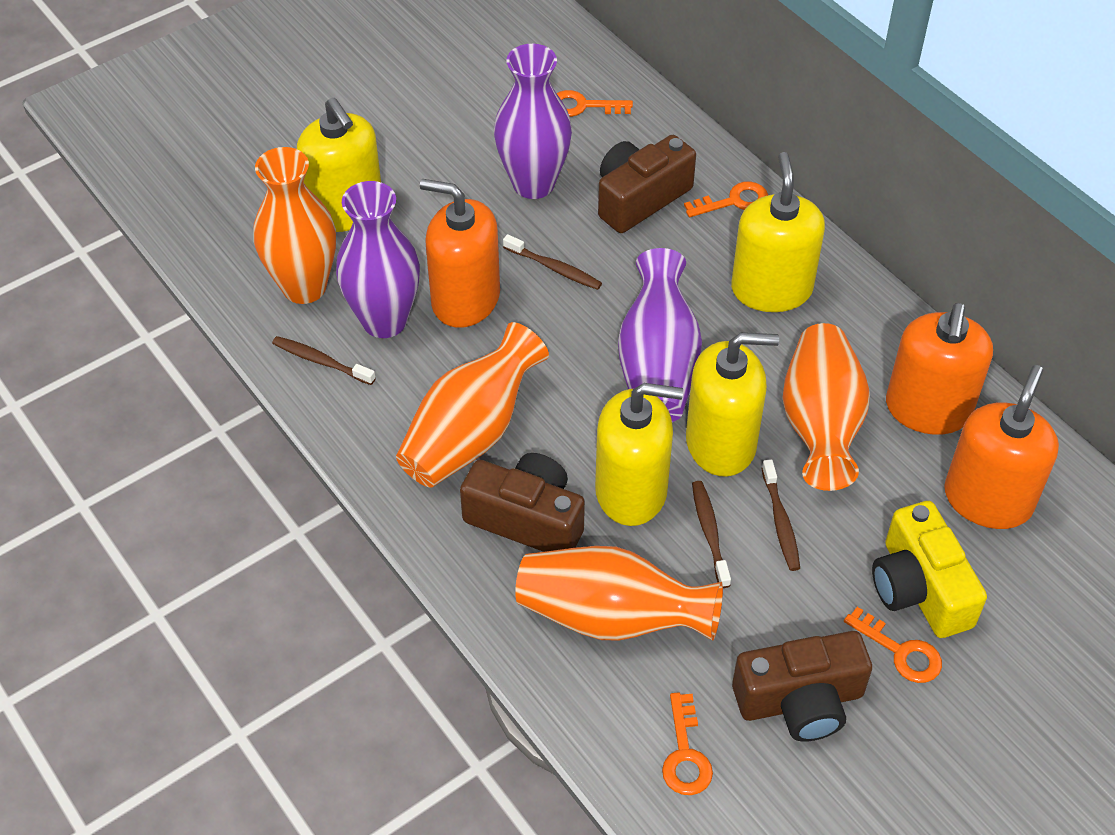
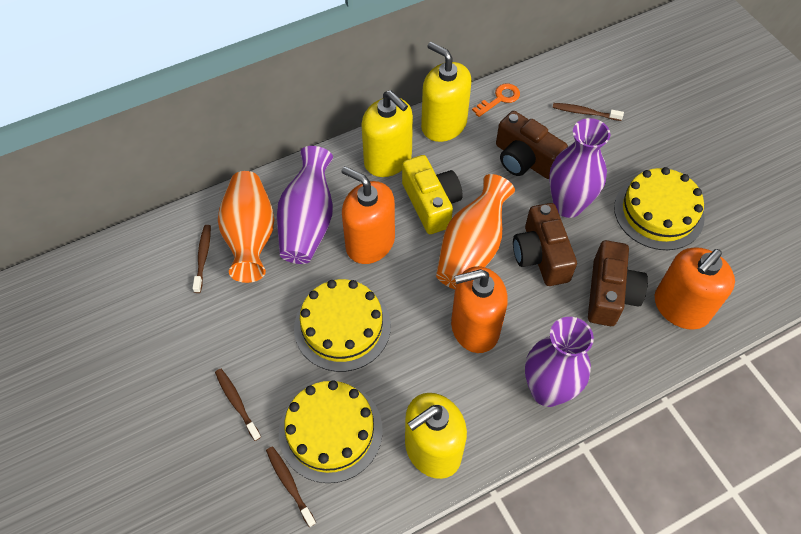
orange key: [557,90,633,117] [662,692,713,795] [684,181,768,217] [844,607,942,683] = 4 -> [472,83,520,117] = 1
orange vase: [254,147,336,304] [396,322,549,488] [515,546,723,641] [782,323,870,491] = 4 -> [218,171,274,283] [436,174,515,289] = 2
yellow cake: none = 0 -> [279,380,383,483] [294,279,391,372] [614,167,705,250] = 3
yellow soap dispenser: [297,98,381,232] [595,383,683,526] [686,333,779,477] [731,152,825,312] = 4 -> [361,90,413,177] [405,393,467,479] [421,42,471,142] = 3

